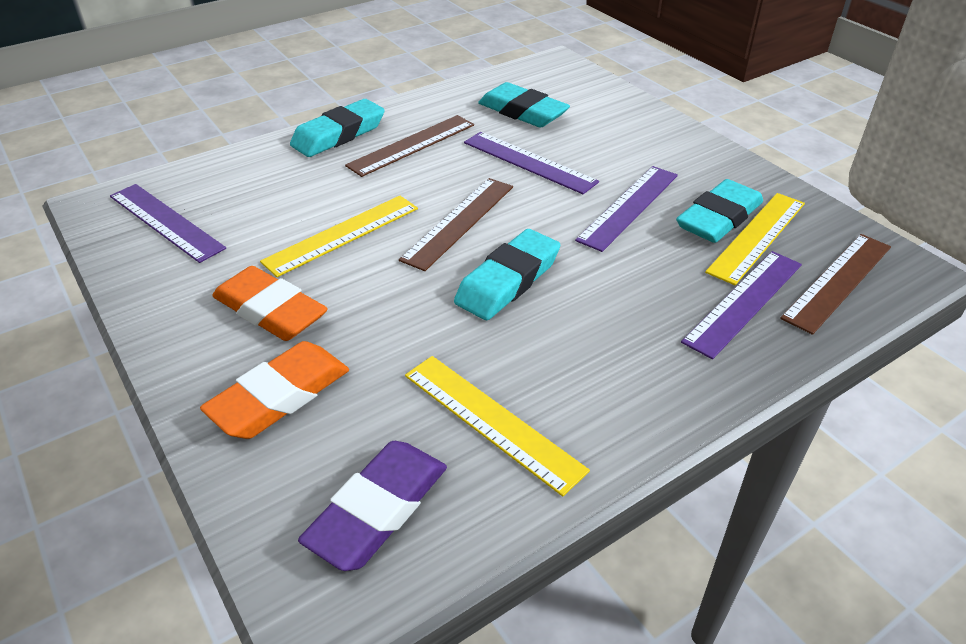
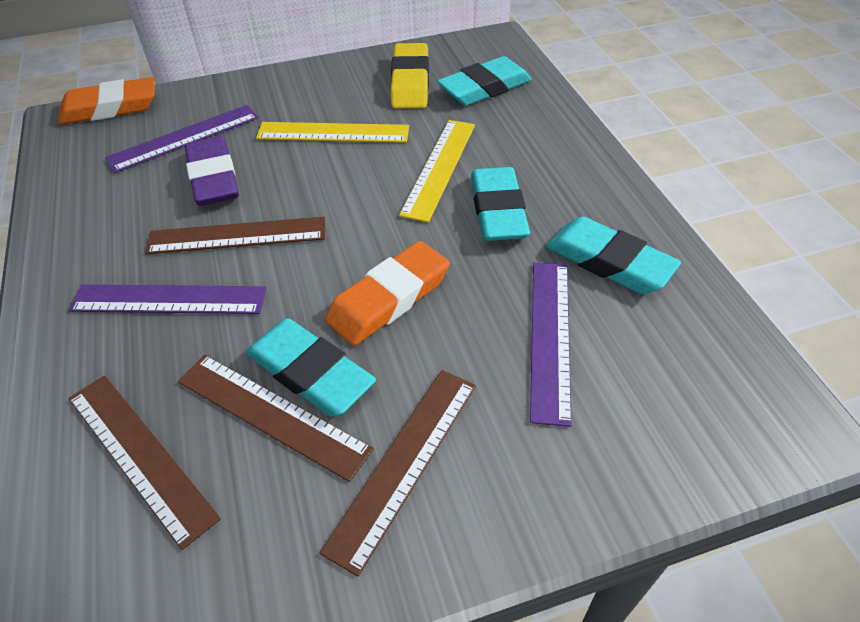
brown ruler: [345,115,474,177] [399,178,513,271] [780,234,891,335] = 3 -> [69,375,221,550] [145,217,325,254] [178,355,374,482] [320,370,476,577] = 4
purple ruler: [110,184,226,263] [464,132,599,194] [575,166,678,252] [681,251,802,359] = 4 -> [69,284,266,314] [105,105,258,173] [530,262,572,427] = 3
yellow eraser: none = 0 -> [391,43,429,108] = 1
yellow ruler: [260,196,418,277] [405,356,590,496] [705,193,805,285] = 3 -> [256,122,409,143] [399,120,475,222] = 2

